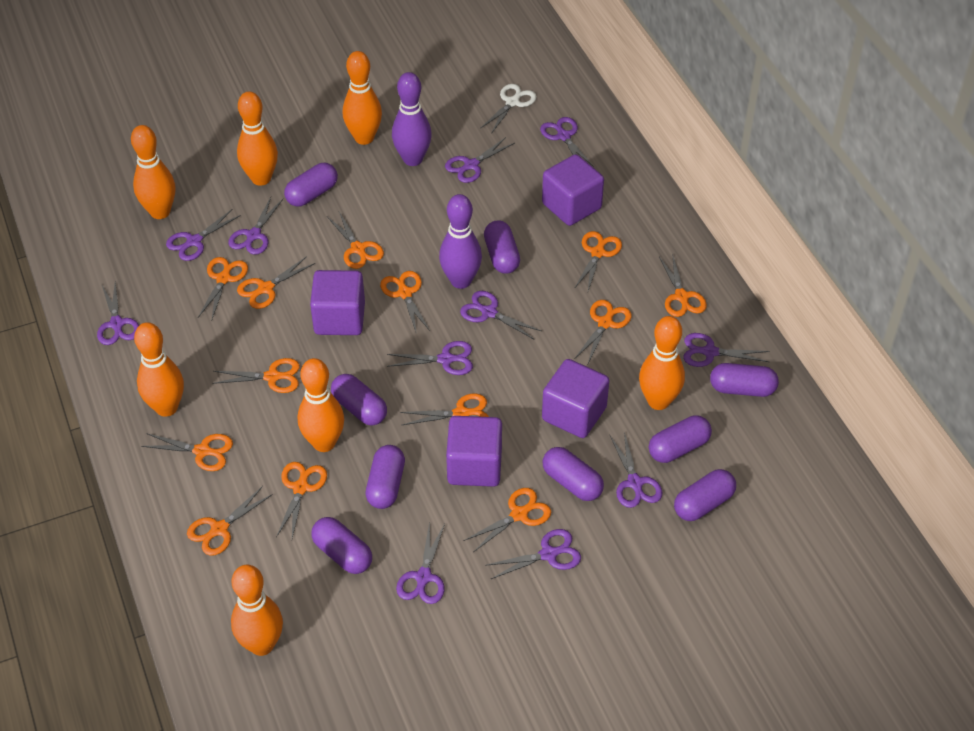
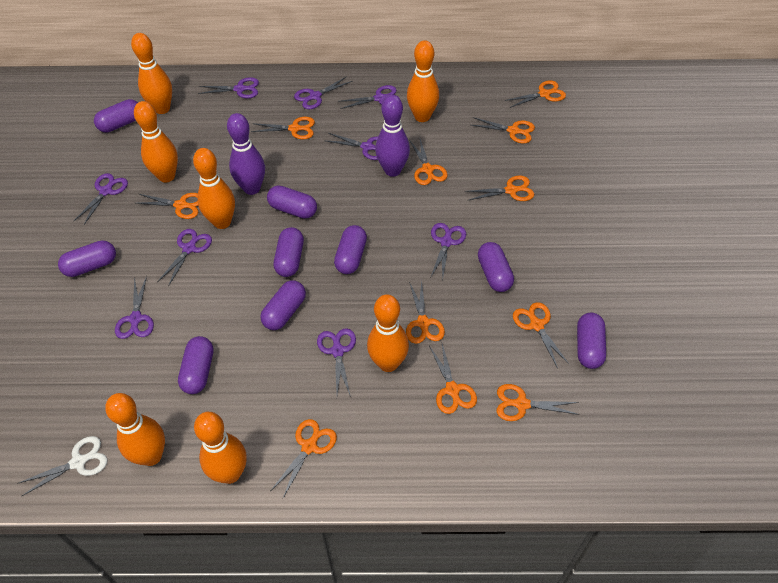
orange scissors: [141,433,233,471] [187,486,273,556] [198,257,248,321] [212,358,300,393] [237,256,315,309] [276,462,327,538] [327,212,384,269] [380,271,430,334] [400,394,489,425] [464,488,551,552] [574,231,622,291] [574,300,632,363] [659,253,707,317] = 13 -> [137,193,198,219] [251,117,315,139] [271,419,337,498] [406,281,445,344] [409,139,448,185] [429,344,477,414] [465,175,534,201] [471,117,535,144] [497,384,580,421] [505,80,566,108] [513,302,569,369] = 11
purple cube: [310,270,365,335] [446,416,502,487] [542,154,604,226] [542,359,609,438] = 4 -> none = 0
purple scissors: [97,282,139,345] [166,209,241,261] [228,197,283,255] [387,341,473,375] [396,521,445,604] [445,137,515,183] [460,291,542,339] [485,529,581,579] [540,117,594,167] [610,432,662,508] [683,333,769,367] = 11 -> [74,173,128,225] [115,276,154,339] [157,229,212,287] [198,77,259,98] [294,76,352,109] [317,328,356,397] [326,133,378,160] [338,85,400,109] [431,223,466,278] = 9

